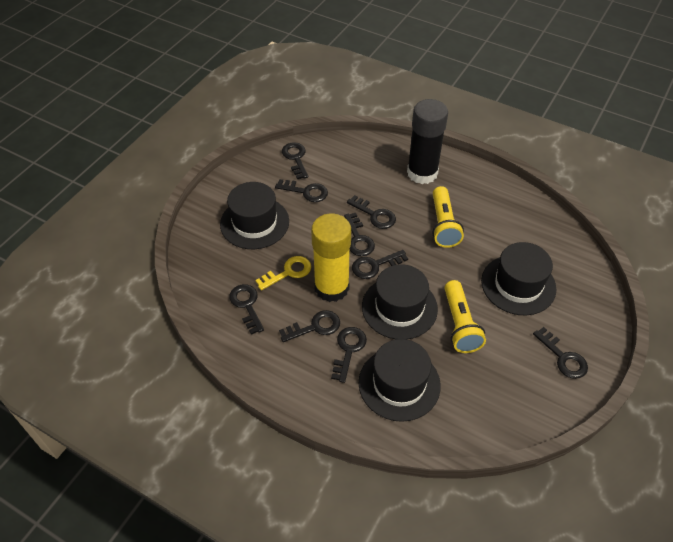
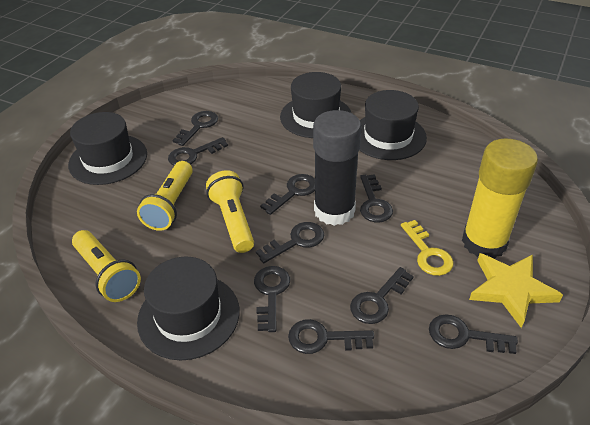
yellow flashlight: [432,186,464,248] [444,280,486,353] = 2 -> [72,230,141,302] [137,161,193,231] [206,170,254,253] = 3
yellow star: none = 0 -> [469,253,563,328] = 1

